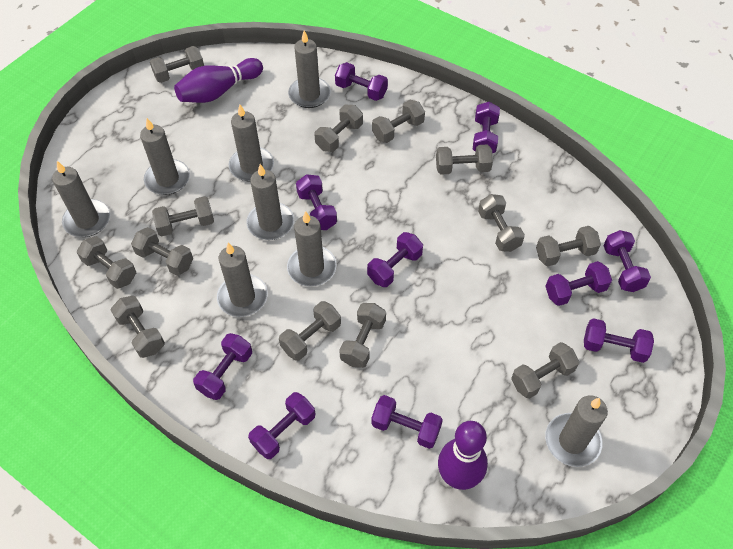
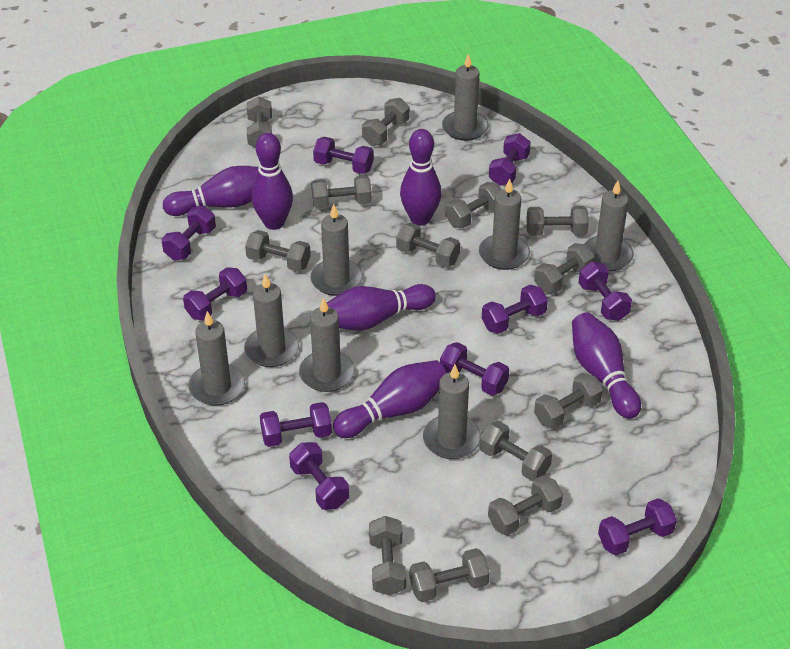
purple bowling pin: [174,58,263,103] [438,421,488,490] = 2 -> [163,166,259,216] [251,133,293,230] [327,284,436,331] [333,360,446,438] [400,129,442,226] [572,312,641,419] = 6

